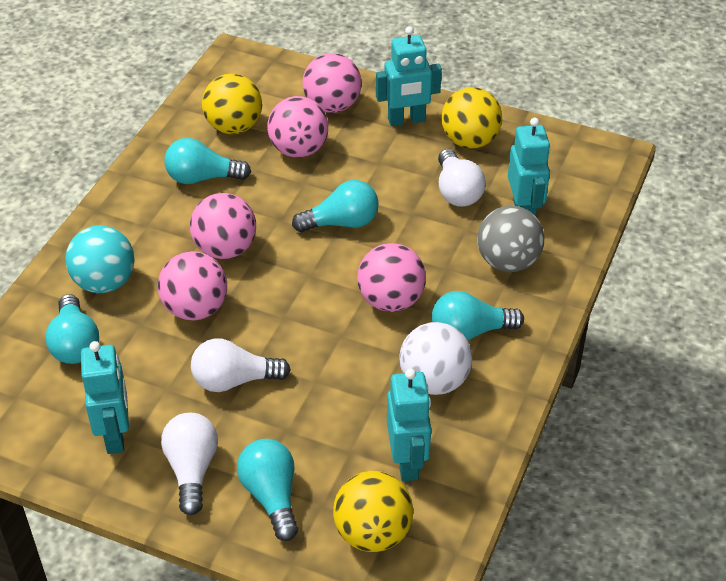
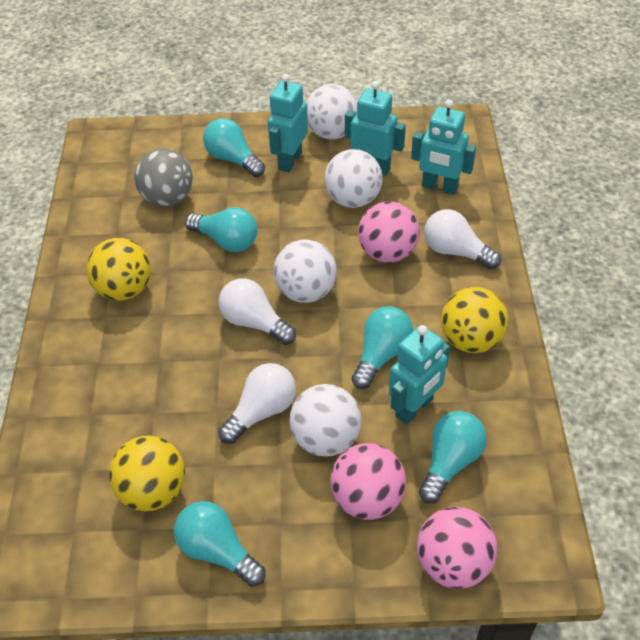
pink ball: [158,251,227,321] [190,193,256,259] [267,96,328,158] [302,53,361,113] [357,243,426,312] = 5 -> [330,443,406,520] [358,201,419,263] [417,507,497,589] = 3
turquoise ball: [65,226,135,293] = 1 -> none = 0
white ball: [399,322,472,395] = 1 -> [273,240,337,303] [289,384,361,457] [306,84,357,139] [324,149,383,208] = 4

